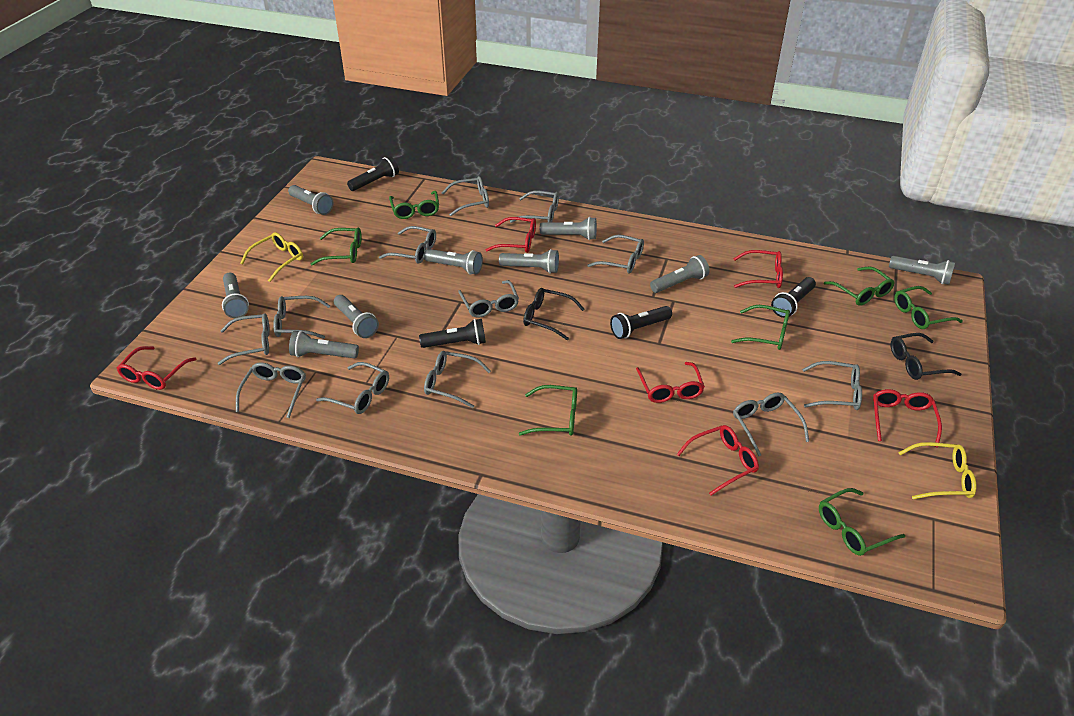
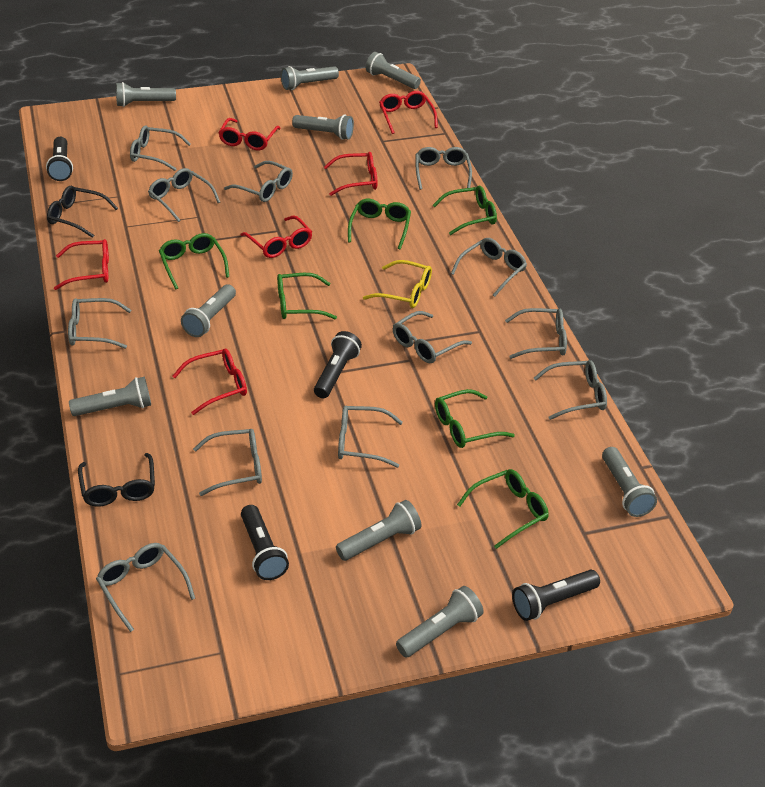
green glasses: [311,228,362,266] [389,191,439,219] [519,385,577,436] [731,305,790,350] [819,488,905,556] [824,266,895,306] [894,286,963,329] = 7 -> [159,233,229,289] [277,273,337,319] [348,199,411,249] [433,186,497,235] [435,389,515,448] [457,469,549,549] = 6
yellow glasses: [241,232,303,282] [898,442,976,499] = 2 -> [363,260,432,308] = 1

